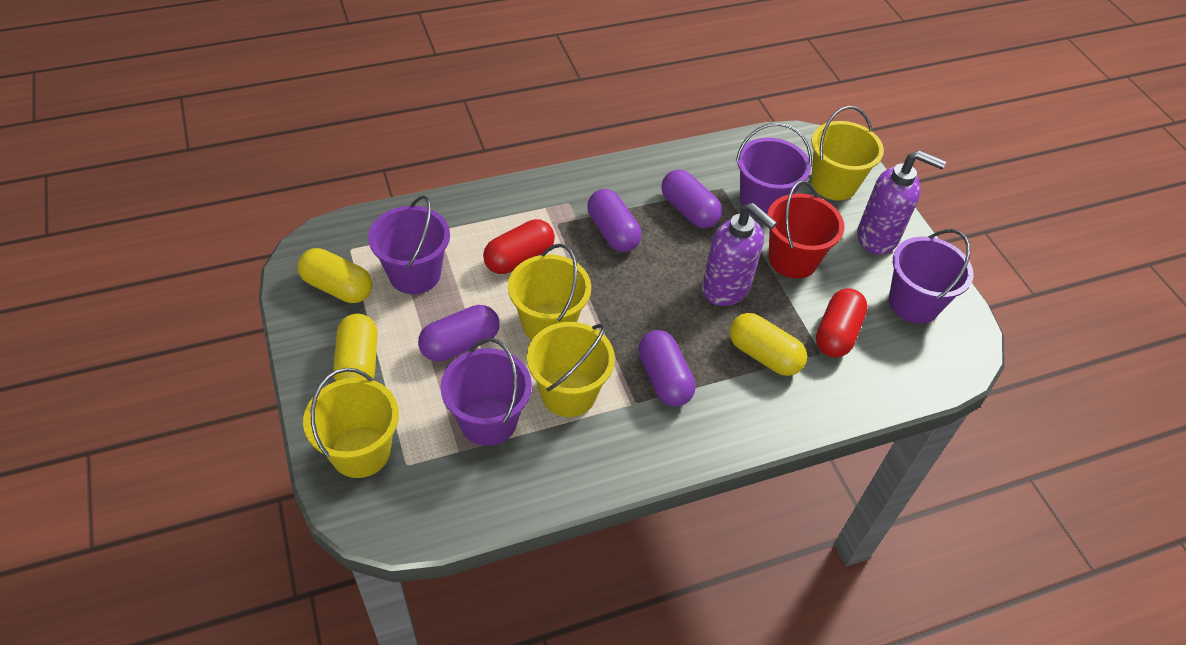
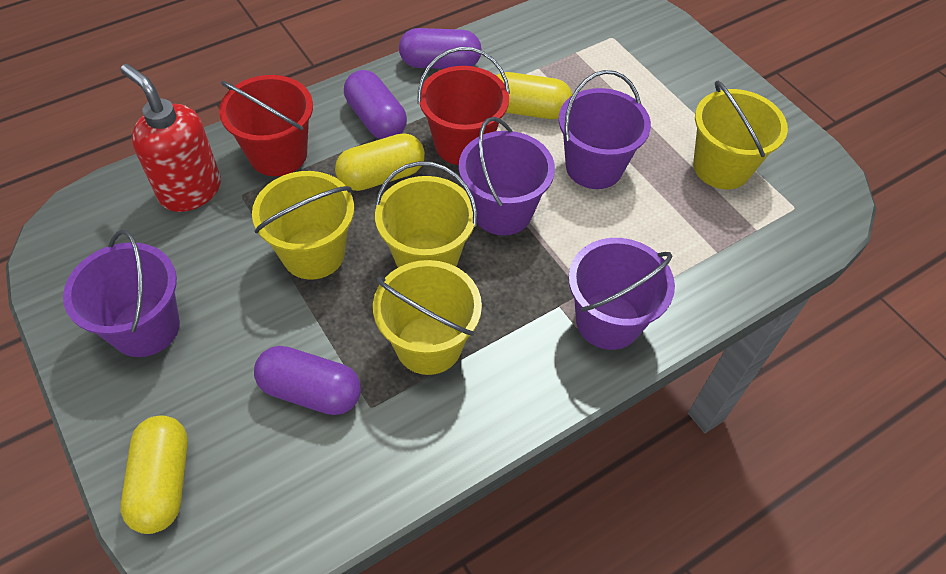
purple capsule: [418,305,500,362] [587,189,641,252] [638,330,696,407] [661,170,722,229] = 4 -> [254,346,361,415] [344,70,407,139] [399,28,482,69] = 3
purple soap dispenser: [702,203,777,306] [857,150,946,255] = 2 -> none = 0
red bucket: [767,180,844,279] = 1 -> [219,75,313,176] [418,47,510,165] = 2
red capsule: [483,219,555,274] [816,288,868,357] = 2 -> none = 0
red soap dispenser: none = 0 -> [121,64,221,212] = 1

